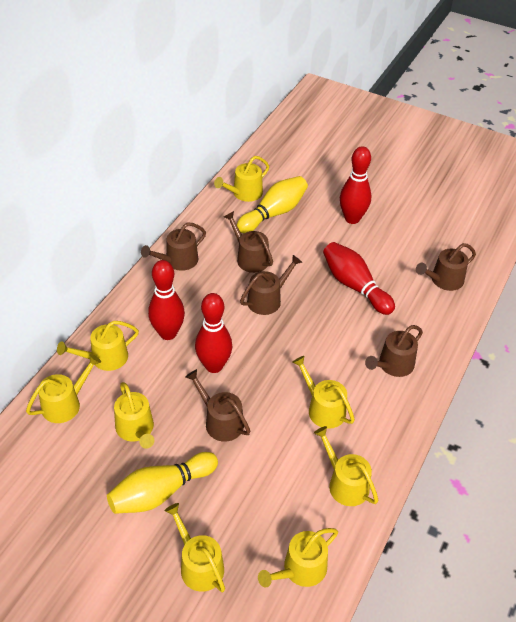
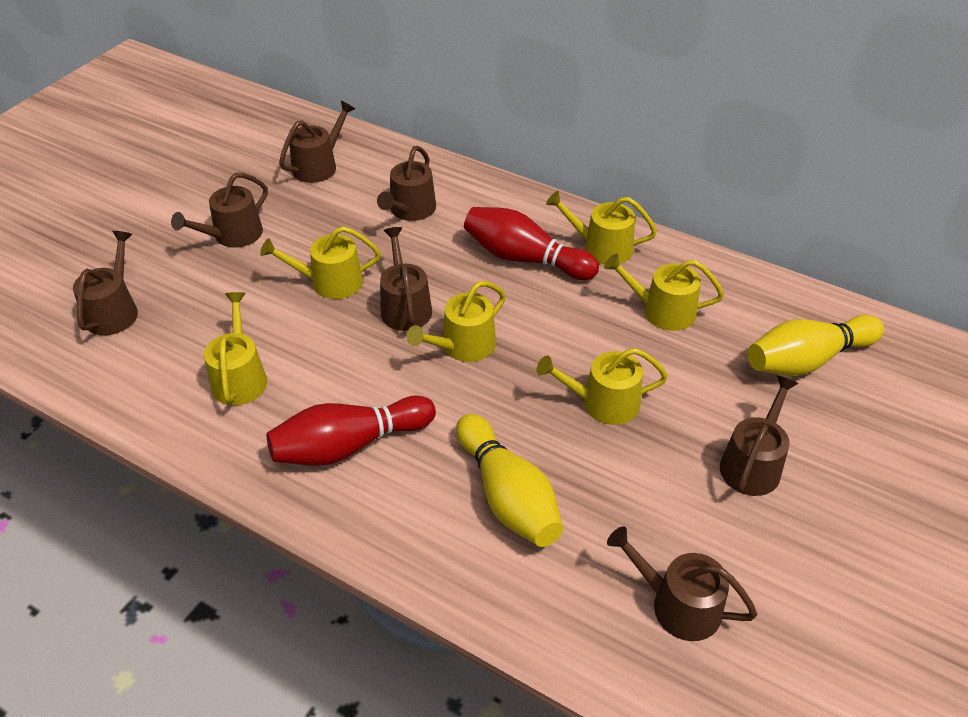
brown watering can: [141,223,206,271] [185,369,250,442] [224,211,273,273] [240,255,302,315] [365,325,423,377] [416,243,476,291] = 6 -> [73,231,138,335] [171,173,268,248] [279,101,355,183] [377,146,436,221] [380,227,432,331] [607,526,757,641] [720,375,799,496] = 7
red bowling pin: [148,260,185,340] [195,293,232,373] [323,242,395,315] [340,146,371,224] = 4 -> [266,395,436,466] [464,207,599,280] = 2
yellow watering can: [26,354,101,423] [57,321,139,371] [114,382,154,449] [165,503,225,592] [214,156,269,202] [258,528,338,588] [292,356,355,429] [314,426,378,506] = 8 -> [204,292,267,405] [260,226,381,299] [407,281,506,362] [536,348,668,425] [546,191,657,264] [604,253,724,331] = 6

